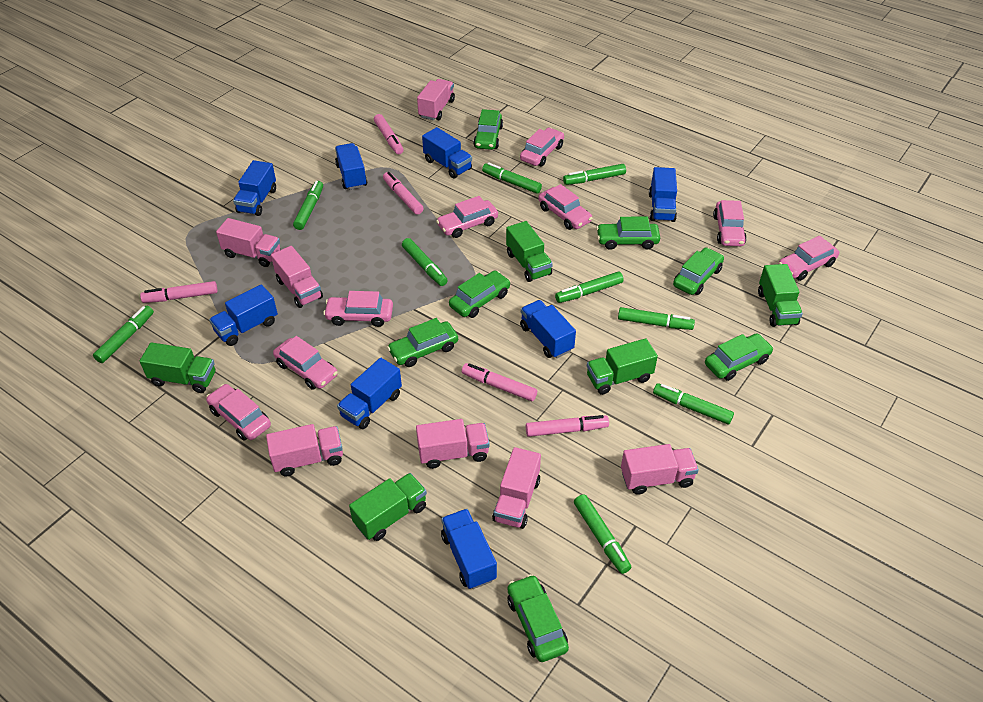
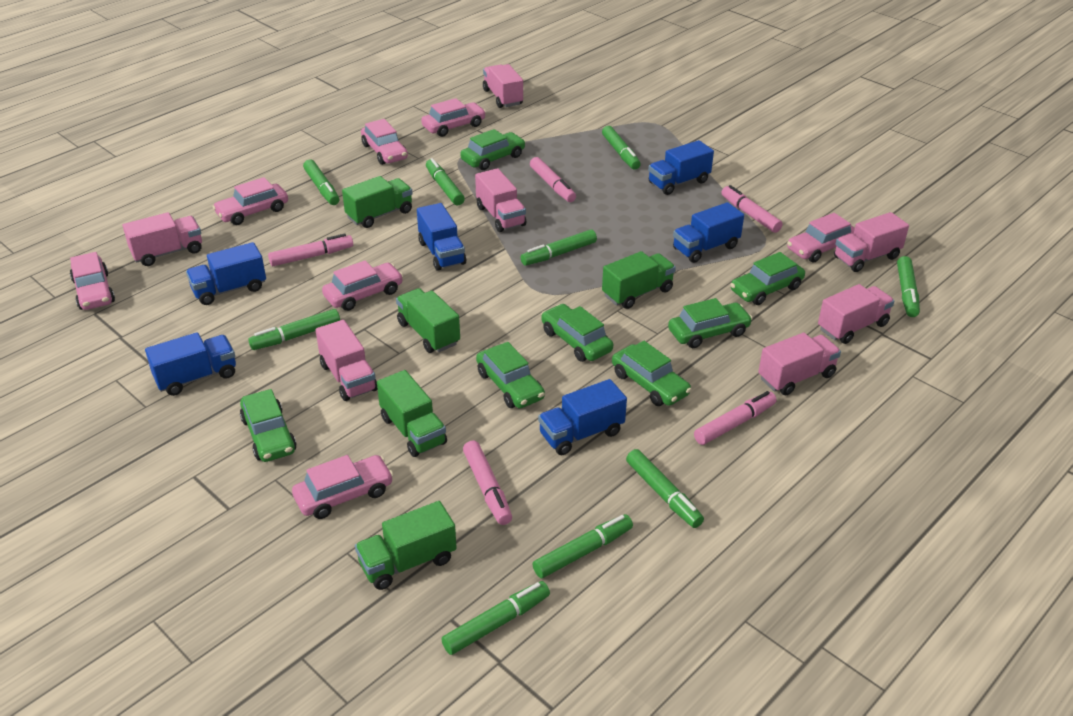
blue truck: [209,284,278,346] [233,160,276,216] [335,143,367,190] [337,358,402,429] [422,127,472,179] [441,509,497,589] [520,300,576,358] [649,167,677,222] = 8 -> [145,332,236,396] [186,242,266,305] [417,203,466,271] [538,379,627,455] [648,140,714,195] [673,202,744,263] = 6
pink car: [206,384,271,441] [273,336,338,390] [323,291,393,327] [436,196,498,238] [520,128,564,166] [538,184,593,230] [713,200,747,246] [778,236,839,281] = 8 -> [70,252,115,310] [212,177,288,225] [292,455,393,519] [322,260,403,311] [361,119,408,165] [421,98,486,137] [787,213,855,263] = 7

